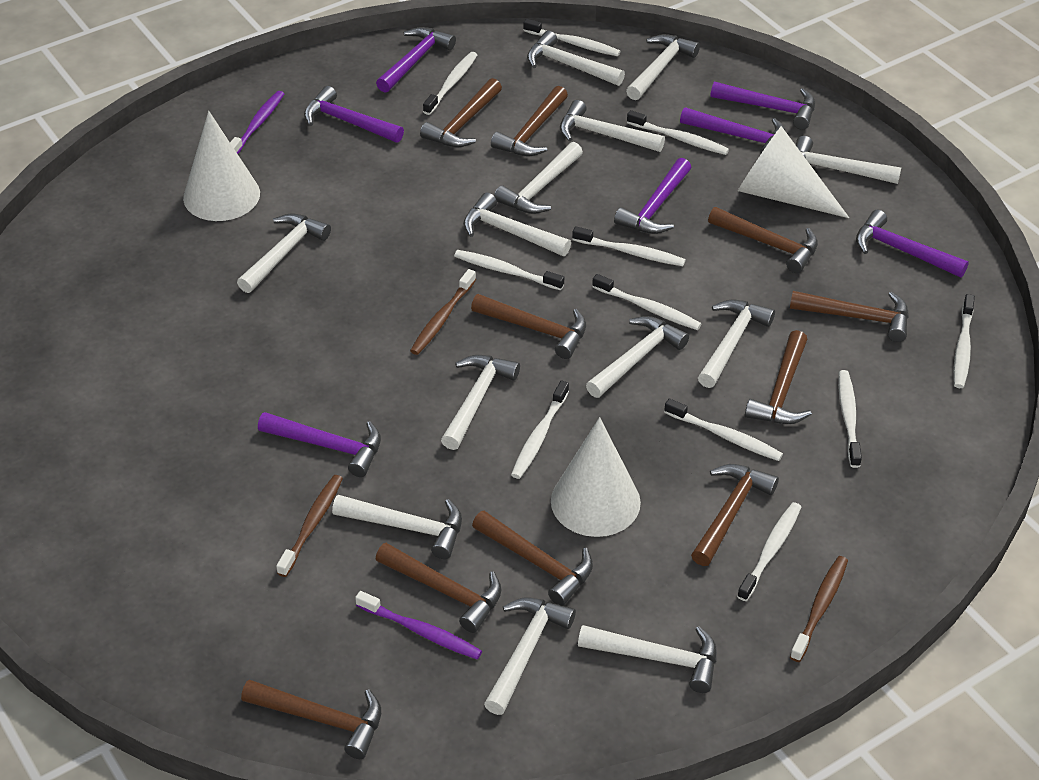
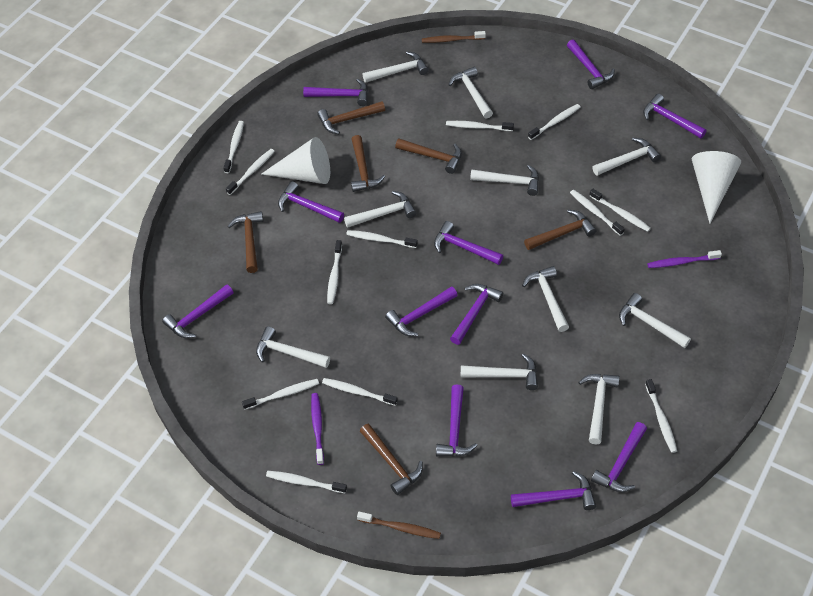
brown hammer: [241,680,381,759] [376,543,501,633] [420,78,502,147] [471,294,586,359] [472,511,593,606] [491,86,568,156] [691,464,779,566] [708,207,818,273] [745,330,812,424] [790,291,909,342] = 10 -> [228,211,263,273] [317,101,385,134] [351,135,385,192] [360,424,423,495] [395,138,462,174] [524,210,596,250] = 6
brown toothbrush: [276,475,343,577] [410,269,476,355] [790,556,848,662] = 3 -> [357,512,441,539] [422,31,486,43] = 2
purple hammer: [258,412,381,477] [304,86,404,143] [376,27,456,93] [614,158,691,234] [680,107,785,153] [711,82,815,129] [856,210,969,278] = 7 -> [162,284,234,338] [278,181,344,223] [303,79,368,106] [385,286,457,336] [434,221,503,265] [436,385,478,456] [450,284,503,345] [511,471,596,510] [567,39,615,89] [591,422,647,492] [643,94,707,139] = 11
white cone: [183,111,260,221] [551,417,641,537] [738,126,849,218] = 3 -> [261,137,330,184] [692,151,741,223] = 2
white hammer: [237,214,331,293] [332,495,462,559] [441,355,520,450] [463,192,571,256] [484,597,576,715] [494,142,583,214] [527,31,625,86] [560,100,665,152] [578,625,717,693] [586,316,689,398] [626,34,700,100] [698,300,775,388] [796,136,901,184] = 13 -> [256,326,330,368] [344,191,417,228] [362,51,429,83] [449,67,493,119] [461,354,538,390] [470,165,539,196] [522,266,569,332] [579,374,620,445] [593,138,661,176] [619,293,691,348] = 10
white toothbrush: [423,52,477,115] [454,250,564,290] [511,381,569,479] [523,19,620,56] [572,226,686,266] [592,274,701,330] [627,110,729,155] [664,399,783,461] [737,502,801,601] [838,370,862,468] [954,294,975,388] = 11 -> [224,121,244,173] [226,149,275,195] [242,379,319,410] [266,471,347,493] [322,378,398,406] [327,240,342,304] [346,230,418,248] [446,121,514,131] [528,104,581,140] [570,190,625,236] [589,189,651,232] [645,379,677,453] = 12

